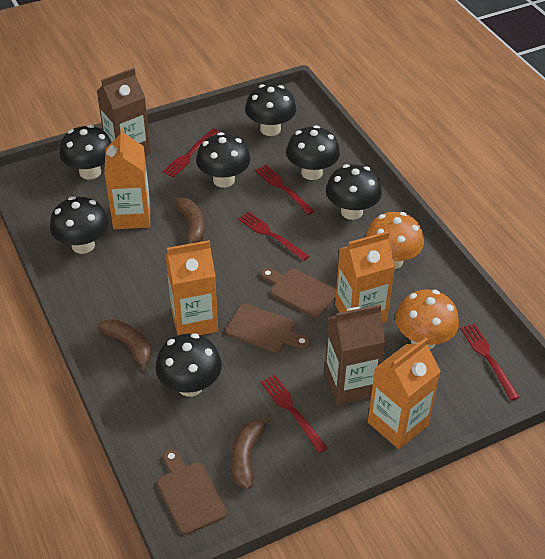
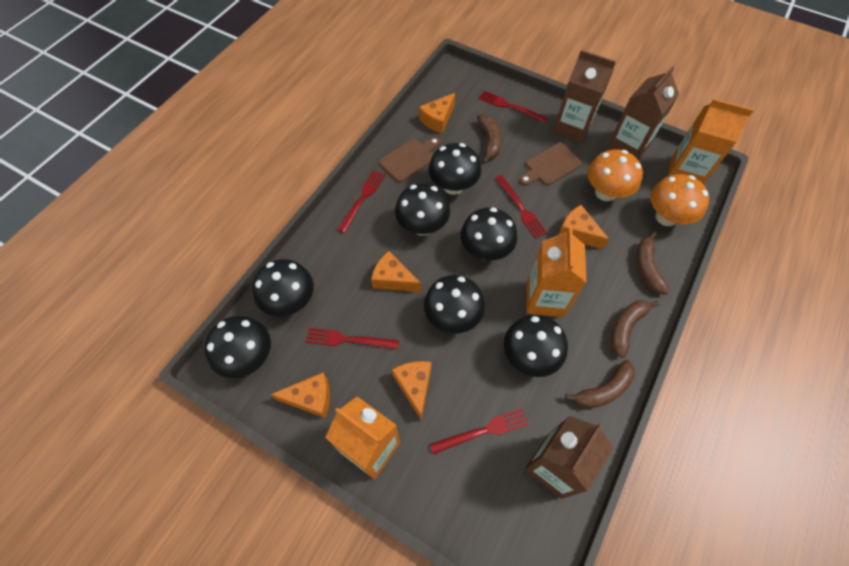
brown banana: [97,319,151,374] [175,198,205,244] [231,415,273,489] = 3 -> [477,114,501,163] [565,360,635,408] [611,300,659,358] [636,231,670,295] = 4
brown carton: [97,68,151,156] [325,304,386,405] = 2 -> [525,416,613,499] [553,50,616,143] [607,66,679,159] = 3
brown cutting board: [157,449,227,535] [225,304,310,352] [261,268,336,318] = 3 -> [379,137,441,183] [519,143,582,186] = 2
orange carton: [104,127,150,229] [165,240,218,335] [335,231,395,323] [368,338,441,449] = 4 -> [325,397,400,479] [526,227,586,317] [667,99,754,184] = 3
orange cheese: none = 0 -> [270,372,330,418] [371,251,421,292] [392,361,432,420] [419,93,455,134] [558,205,609,249] = 5

